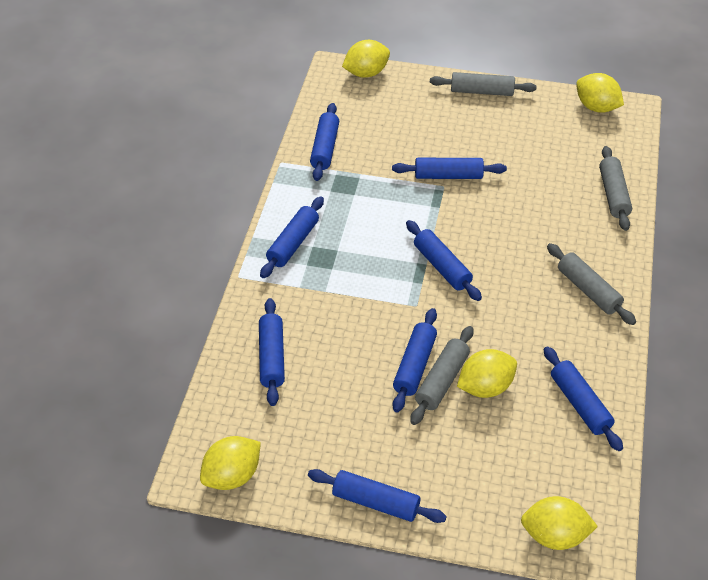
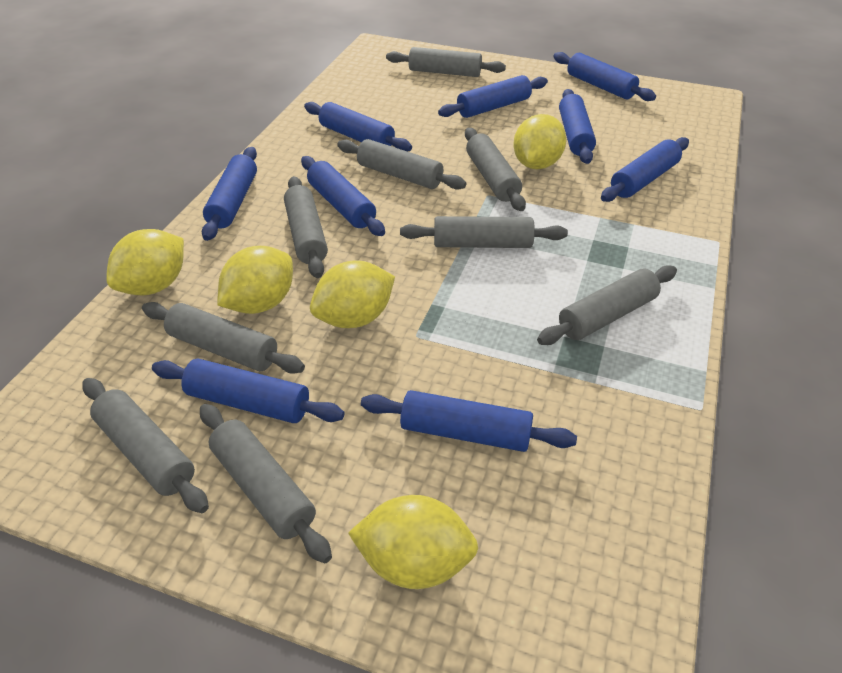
blue rolling pin: [259,298,285,406] [260,196,324,278] [308,469,447,523] [310,103,339,181] [392,158,507,179] [393,308,437,413] [406,220,482,301] [544,346,623,451] = 8 -> [152,358,345,423] [202,147,257,241] [301,156,385,236] [304,102,412,152] [361,390,577,452] [438,75,548,118] [553,52,656,101] [559,89,596,164] [601,137,689,202] = 9
grey rolling pin: [410,326,474,425] [430,72,537,96] [547,243,636,325] [599,146,632,231] = 4 -> [82,378,209,513] [142,302,305,374] [200,404,332,563] [284,176,328,278] [337,139,466,190] [386,47,506,77] [400,216,568,248] [465,128,526,211] [537,265,677,345] = 9

